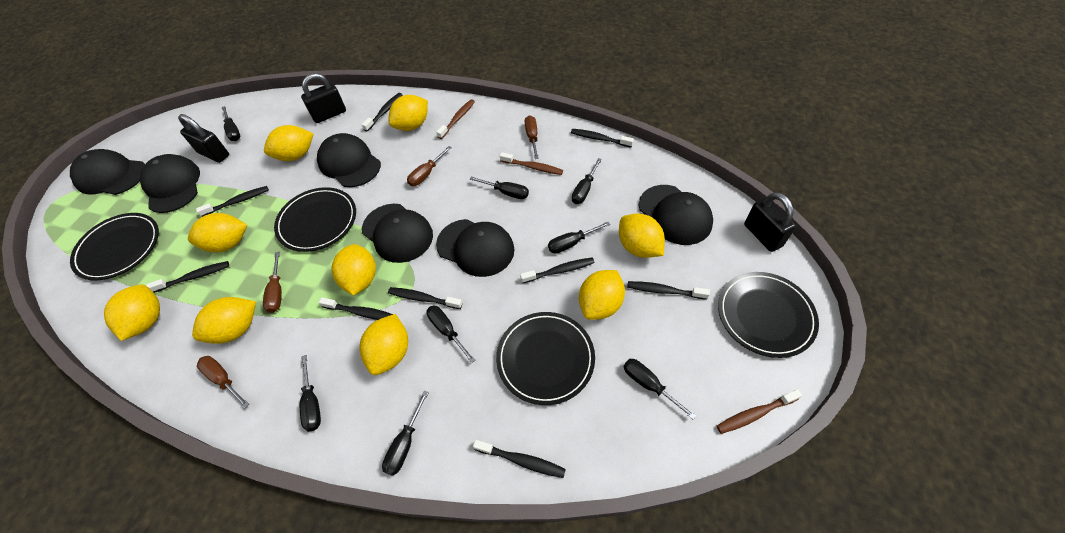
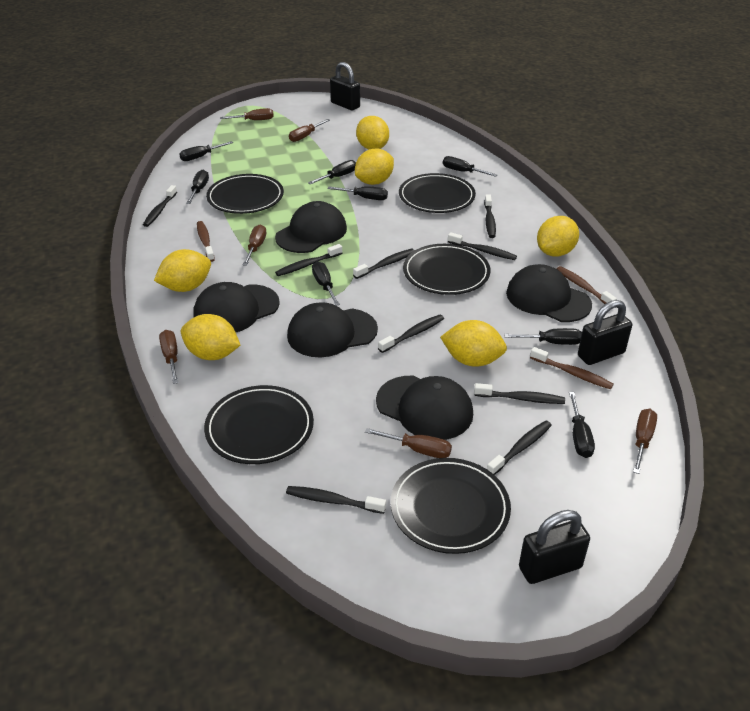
black cap: [70,149,145,195] [140,154,200,213] [317,133,381,187] [362,204,433,263] [436,219,514,277] [639,185,713,245] = 6 -> [193,282,280,332] [275,201,347,253] [287,302,378,357] [376,376,473,440] [506,264,592,322] = 5
black plate: [70,213,159,280] [274,187,356,252] [496,312,595,405] [718,272,819,358] = 4 -> [204,385,314,464] [206,174,284,214] [391,458,511,554] [399,173,476,213] [403,244,490,295] = 5
brown screwdriver: [197,356,249,408] [263,252,282,313] [407,146,452,186] [524,115,539,159] = 4 -> [159,330,179,384] [220,108,274,120] [243,225,266,266] [289,119,330,142] [365,428,452,458] [633,409,657,474] = 6
yellow lemon: [104,285,160,341] [188,213,247,252] [192,297,256,344] [264,125,313,161] [332,244,376,295] [360,314,408,375] [389,95,428,131] [579,270,625,320] [619,214,665,258] = 9 -> [154,249,211,292] [181,314,240,360] [355,148,394,185] [356,116,389,149] [440,320,507,367] [537,216,579,256] = 6

